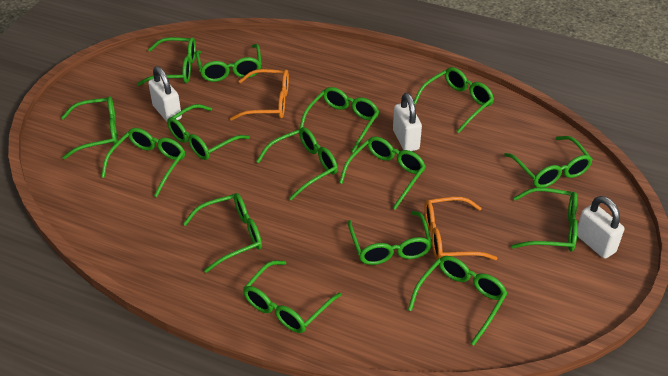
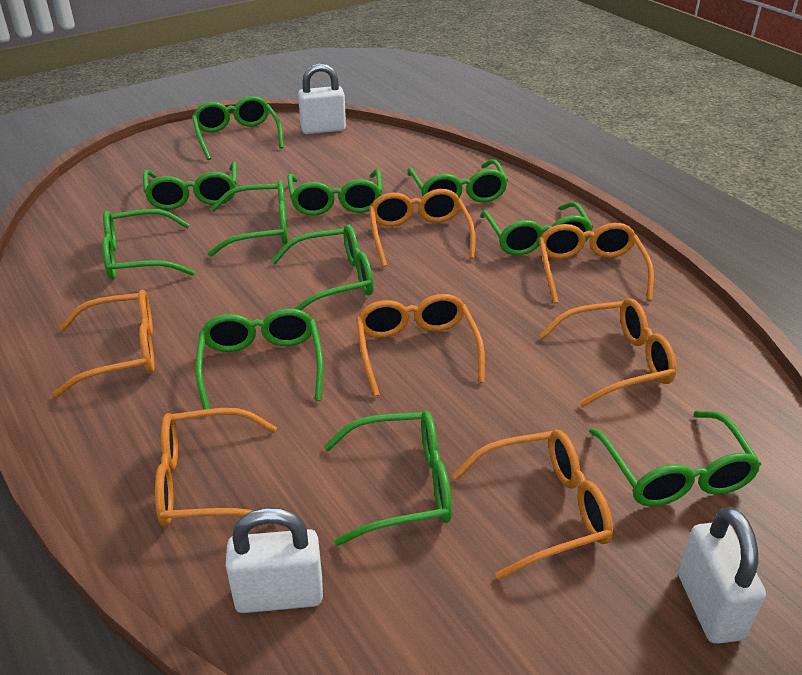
green glasses: [61,96,118,159] [101,128,185,197] [137,37,196,86] [167,104,250,160] [183,193,262,273] [196,44,262,82] [243,260,341,333] [256,127,338,200] [300,87,379,153] [339,136,426,210] [348,211,432,265] [408,256,507,345] [414,67,494,133] [504,136,593,188] [511,188,578,252] = 15 -> [102,209,195,280] [143,161,237,210] [192,96,284,160] [195,308,323,410] [208,180,288,257] [271,224,374,310] [288,169,382,216] [324,411,452,546] [407,159,508,202] [480,202,593,255] [589,411,761,506] = 11
orange glasses: [230,69,289,120] [424,197,497,260] = 2 -> [53,290,155,397] [155,408,277,527] [356,294,485,396] [369,189,475,267] [452,430,613,580] [539,223,654,304] [540,298,677,407] = 7

